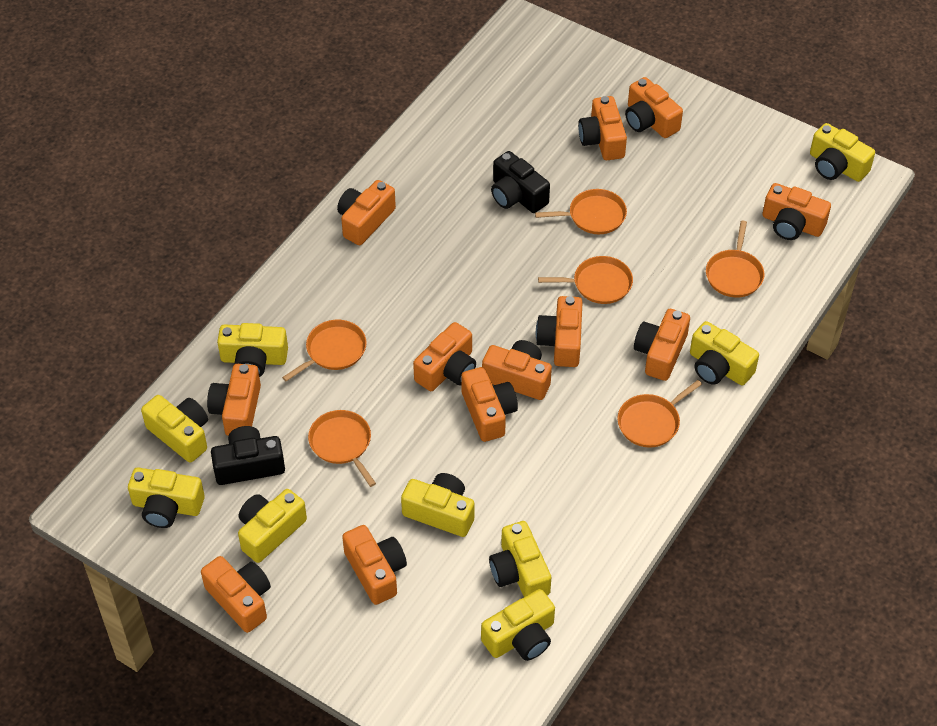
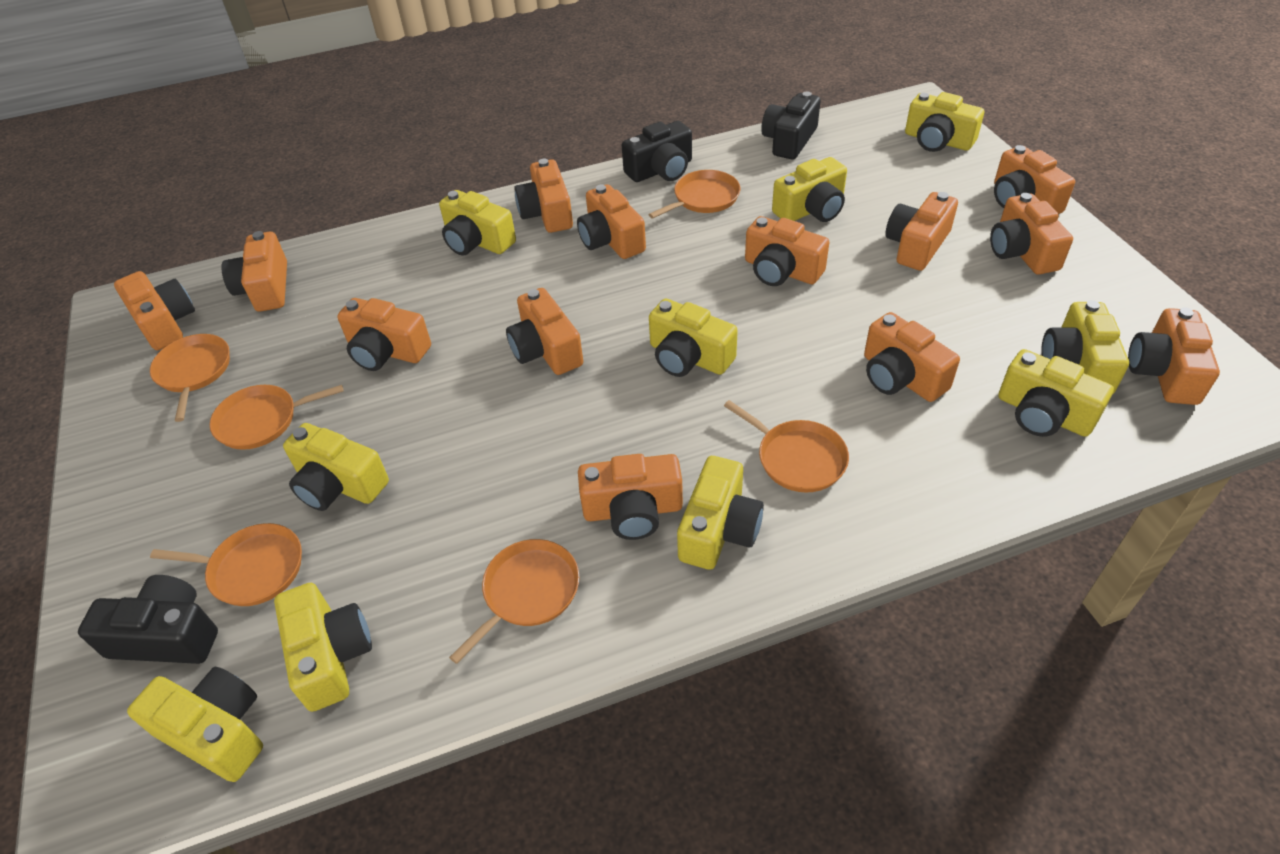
black camera: [211,426,285,485] [491,151,550,213] = 2 -> [78,575,218,664] [622,121,692,182] [761,91,821,160] = 3
orange camera: [201,556,271,633] [207,364,261,436] [337,180,396,245] [342,525,407,605] [413,322,476,391] [461,367,518,442] [482,340,552,400] [536,296,583,367] [578,96,627,160] [625,77,683,138] [634,309,690,381] [762,183,831,240] = 12 -> [114,271,195,350] [221,231,287,312] [337,298,431,371] [506,288,583,375] [514,159,573,233] [577,184,646,259] [578,454,683,540] [745,216,829,286] [864,312,960,402] [885,192,958,271] [990,193,1073,274] [994,145,1075,214] [1128,307,1220,405] = 13
yellow camera: [128,468,205,528] [141,395,208,463] [217,323,288,377] [238,489,307,563] [401,473,474,537] [481,589,555,661] [489,521,551,597] [690,321,759,385] [810,123,875,182] = 9 -> [127,667,263,782] [274,583,372,712] [283,423,389,511] [439,190,516,255] [649,299,738,377] [677,456,764,570] [772,157,847,222] [905,92,984,152] [998,349,1114,437] [1041,300,1129,394] = 10

